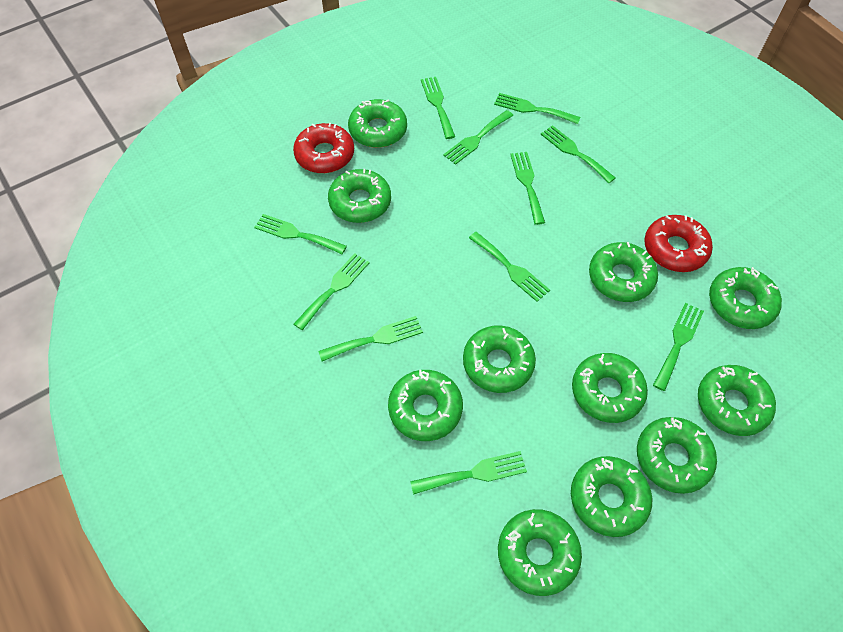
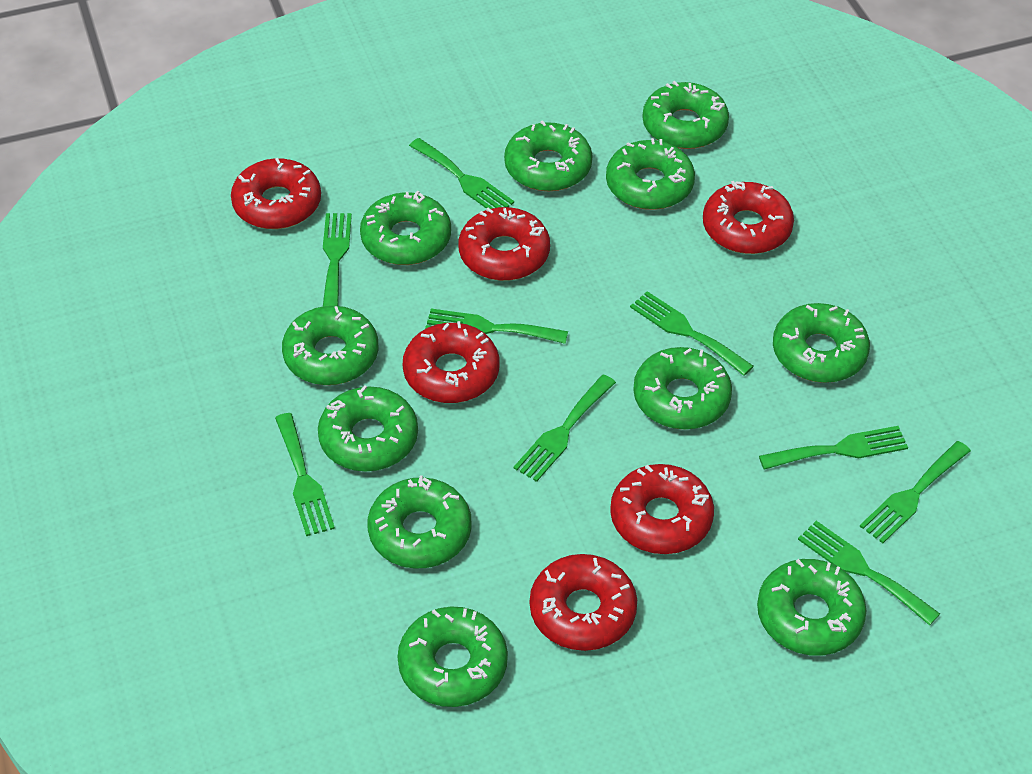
green fork: [254,214,347,254] [294,253,369,330] [318,316,423,361] [410,451,527,495] [421,77,455,139] [443,110,513,165] [469,232,550,302] [494,93,581,124] [510,152,545,225] [541,125,615,183] [653,303,704,391] = 11 -> [275,413,335,536] [323,213,352,306] [409,138,514,209] [425,309,568,344] [513,374,616,482] [630,291,754,376] [759,426,908,470] [798,521,940,625] [859,441,971,543] = 9
red donut: [293,123,354,173] [644,215,713,272] = 2 -> [231,158,321,229] [403,321,499,403] [459,207,550,281] [530,554,637,651] [610,464,714,554] [703,181,794,254] = 6

